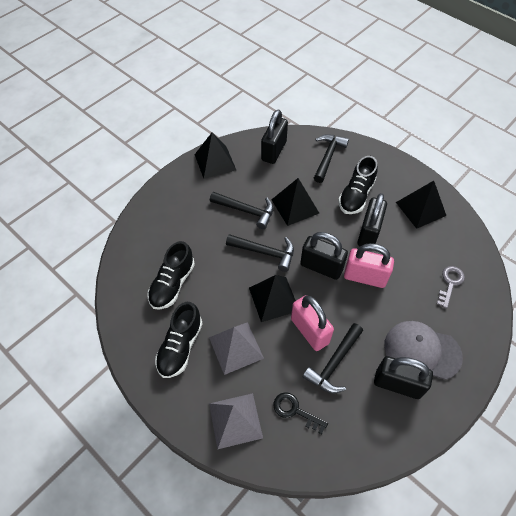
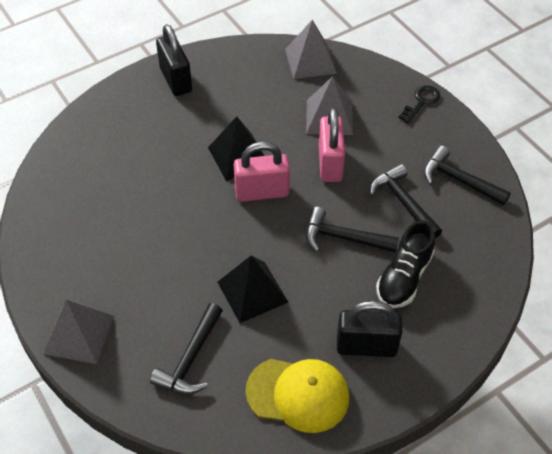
black padlock: [261,110,288,164] [300,232,348,280] [357,193,387,246] [374,356,433,399] = 4 -> [156,24,192,96] [337,301,402,357] = 2
black pyramid: [194,132,236,179] [249,275,296,322] [271,178,319,226] [396,181,446,229] = 4 -> [208,116,265,181] [218,255,288,323] = 2
black shoe: [147,241,195,310] [155,302,203,378] [338,156,378,214] = 3 -> [376,220,435,308] = 1
grey cap: [384,321,463,380] = 1 -> none = 0
grey key: [437,266,465,309] = 1 -> none = 0
grey pyramid: [209,322,264,375] [209,393,263,449] = 2 -> [43,300,114,364] [285,20,337,79] [306,76,353,135] = 3
yellow cap: none = 0 -> [246,359,349,433] = 1

